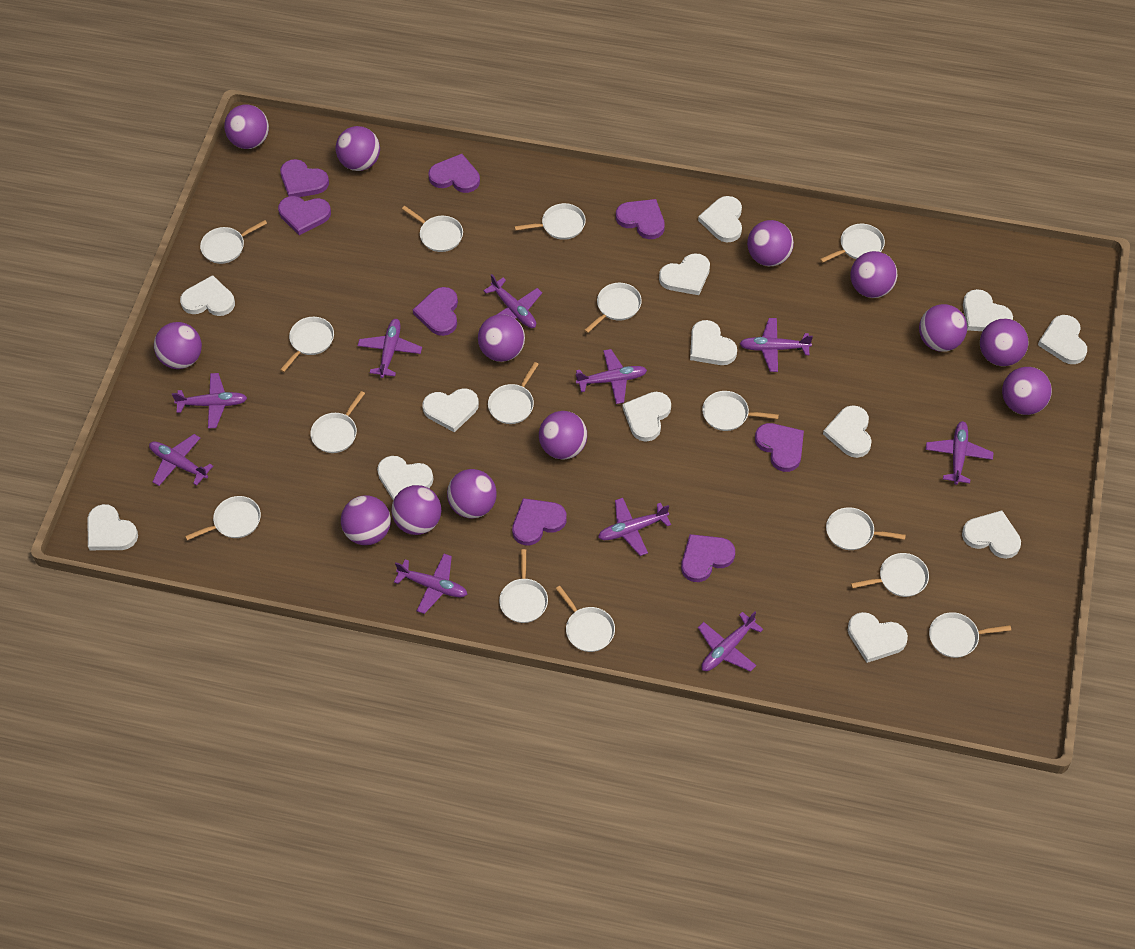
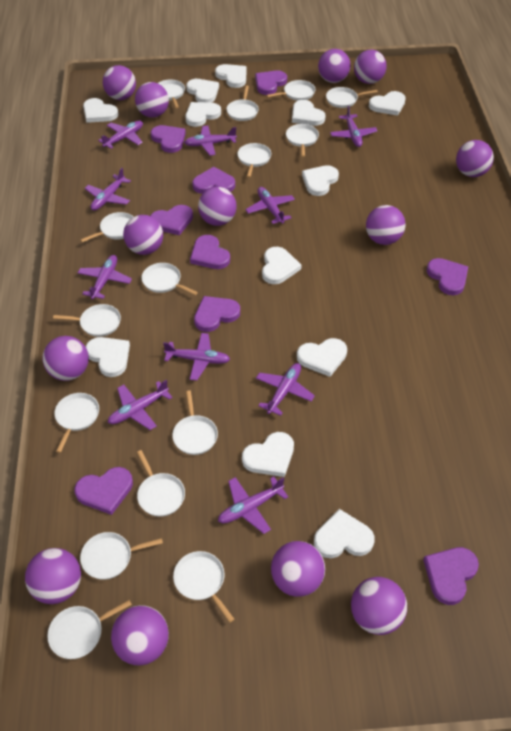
purple heart: [278,196,331,235] [280,159,329,197] [413,287,458,336] [428,154,480,193] [512,498,567,546] [616,199,665,239] [681,534,735,582] [755,423,804,472] = 8 -> [74,467,133,515] [150,205,193,235] [151,125,186,153] [190,235,230,269] [192,167,235,194] [194,296,240,332] [255,70,287,95] [423,547,479,605] [427,258,468,295] = 9
white heart: [87,504,138,550] [180,275,235,316] [377,456,433,501] [422,388,479,433] [622,392,671,442] [659,253,710,295] [690,320,737,365] [698,196,742,243] [823,405,872,458] [848,612,908,663] [962,510,1021,559] [963,289,1013,331] [1038,315,1087,364] = 13 -> [83,98,118,123] [85,337,130,377] [185,102,221,127] [186,79,219,103] [215,64,247,88] [242,432,294,477] [262,247,302,284] [292,100,325,126] [297,338,347,377] [302,165,339,196] [314,509,375,558] [369,91,406,116] = 12

